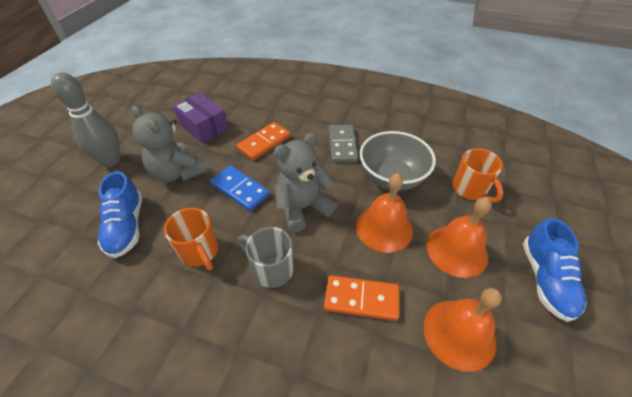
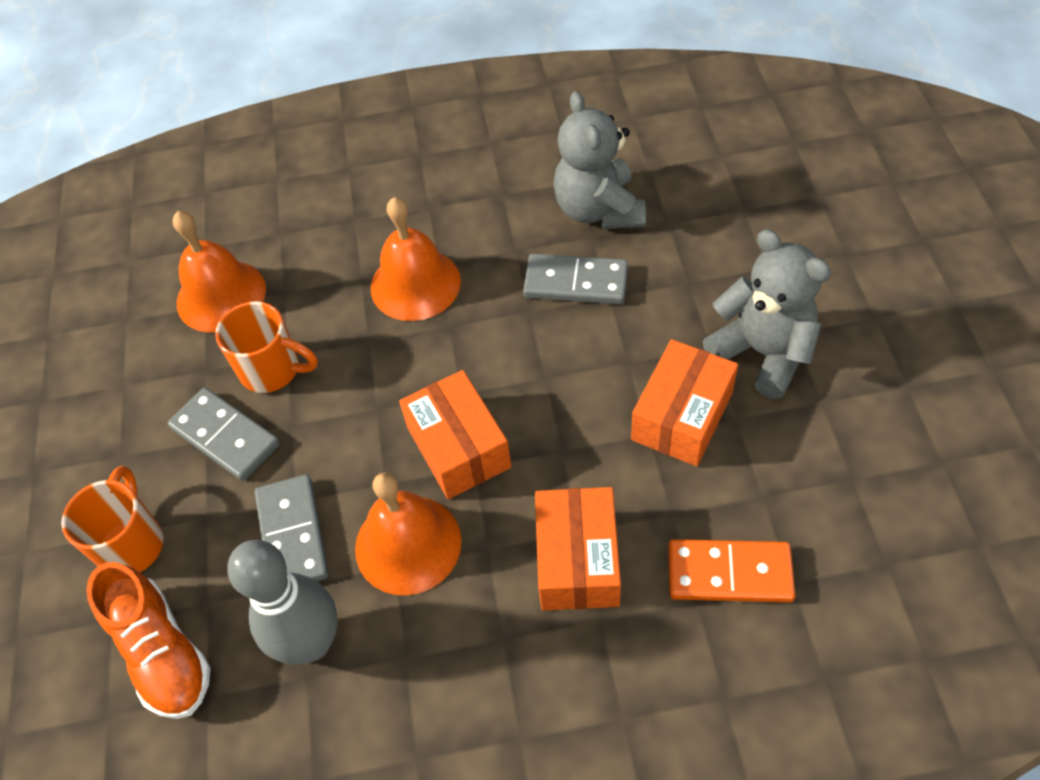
blue domino: [210,165,270,211] = 1 -> none = 0
blue shoe: [98,171,142,258] [523,218,587,322] = 2 -> none = 0
grey bowl: [360,131,436,191] = 1 -> none = 0
grey domino: [329,125,358,163] = 1 -> [168,388,280,481] [255,474,329,581] [523,254,628,304] = 3
grey mug: [238,227,294,288] = 1 -> none = 0
orange box: none = 0 -> [399,370,512,499] [535,487,621,611] [631,339,738,466] = 3
orange domino: [236,122,290,160] [324,275,399,321] = 2 -> [668,539,796,603] = 1
orange shoe: none = 0 -> [86,562,211,719] = 1
purple box: [173,92,229,144] = 1 -> none = 0

